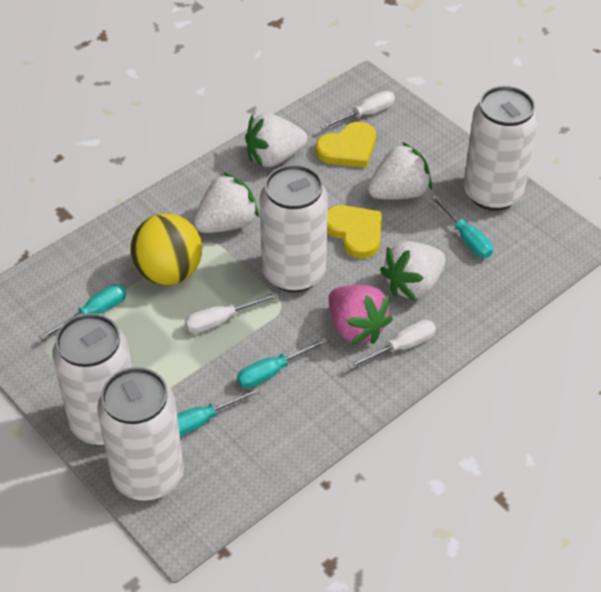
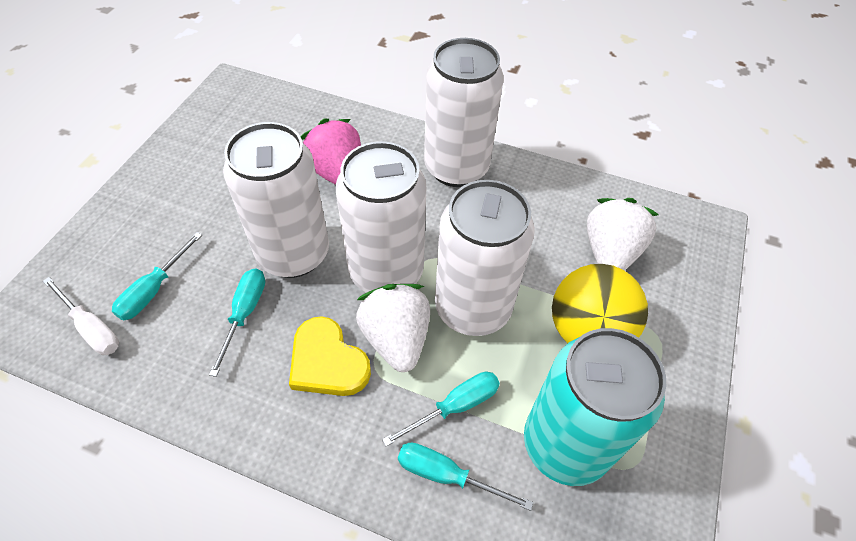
turquoise can: none = 0 -> [524,328,666,486] = 1
white screwdriver: [185,292,279,333] [320,91,395,129] [347,320,436,369] = 3 -> [43,277,119,355] = 1
white strawberry: [194,172,259,233] [245,113,307,168] [368,142,432,200] [380,241,446,301] = 4 -> [356,284,430,372] [587,198,659,271] = 2
yellow heart: [316,122,376,168] [327,205,382,259] = 2 -> [289,316,371,396] = 1

